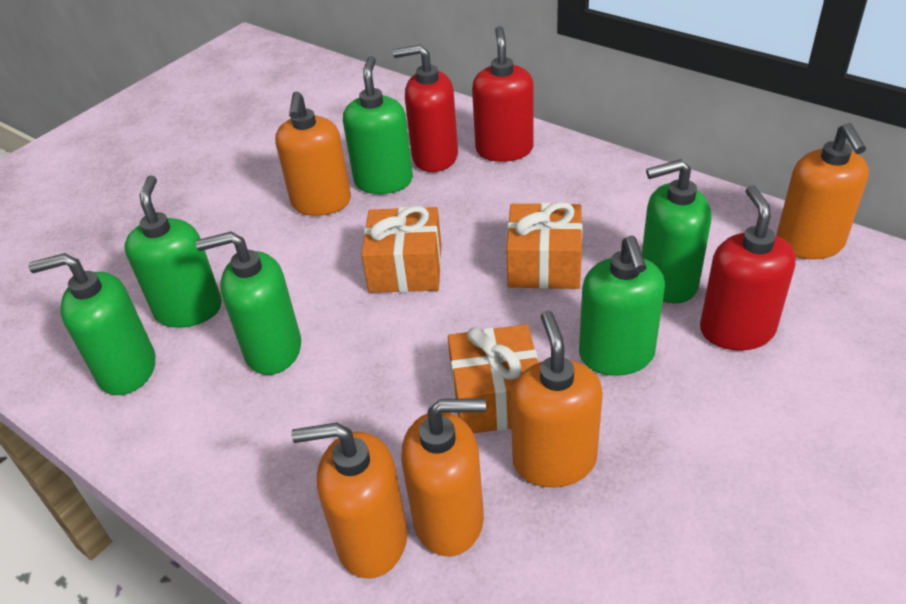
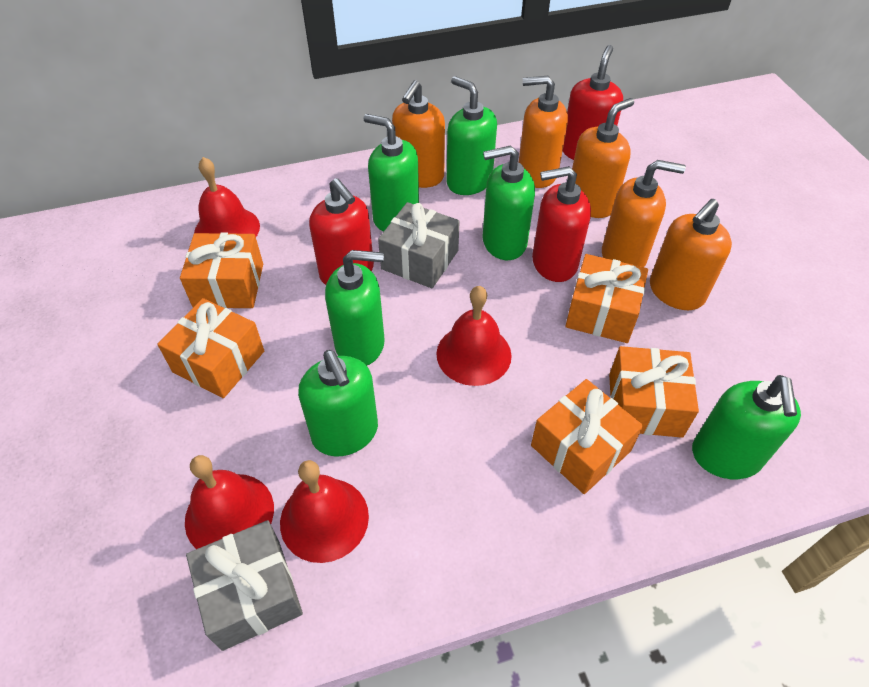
grey gift: none = 0 -> [186,520,303,651] [378,202,460,288] = 2
orange gift: [361,206,441,293] [448,324,538,434] [506,202,583,289] = 3 -> [157,298,264,398] [180,233,263,308] [531,379,643,494] [565,254,648,343] [609,346,699,438] = 5
red bell: none = 0 -> [185,455,274,549] [194,157,260,237] [280,460,369,563] [436,286,512,386] = 4

